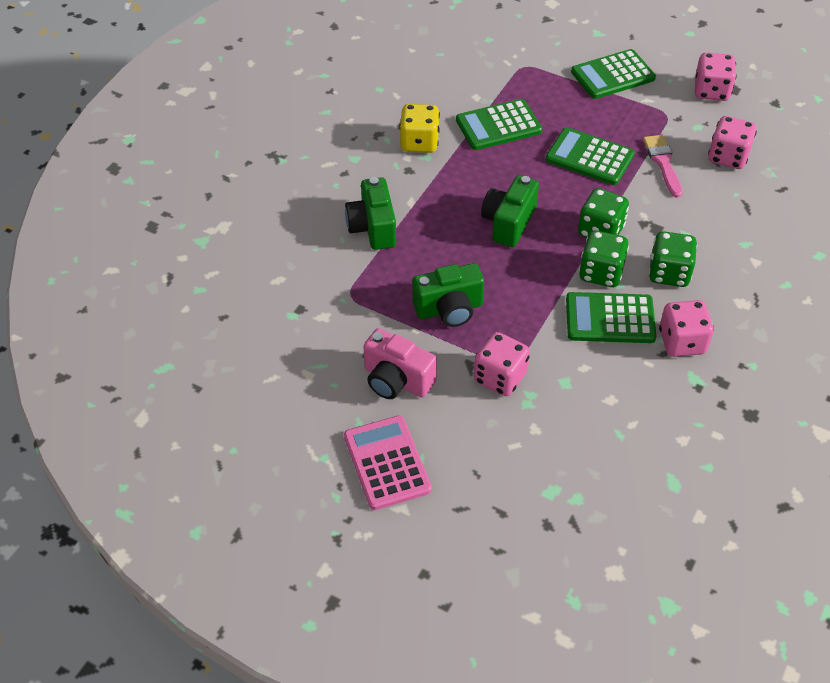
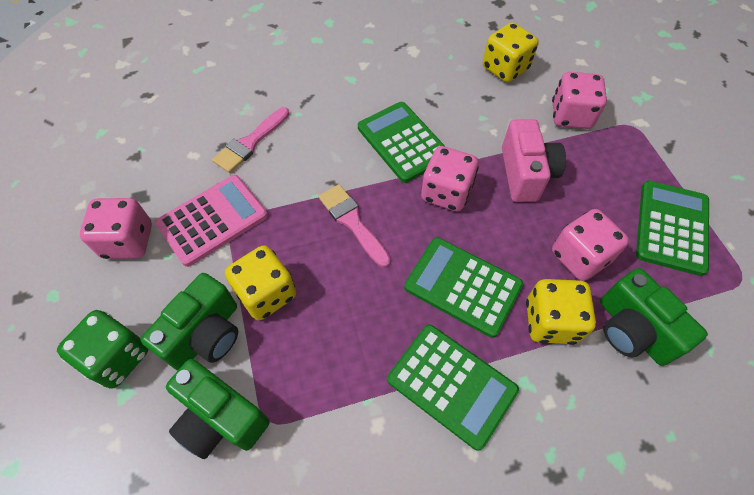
green dice: [578,188,629,238] [579,230,629,287] [649,231,697,287] = 3 -> [57,310,148,388] = 1
pink brush: [643,135,682,198] = 1 -> [212,107,290,173] [318,184,391,268] = 2
yellow dice: [399,104,440,153] = 1 -> [225,245,296,320] [483,22,539,83] [526,279,596,345] = 3

